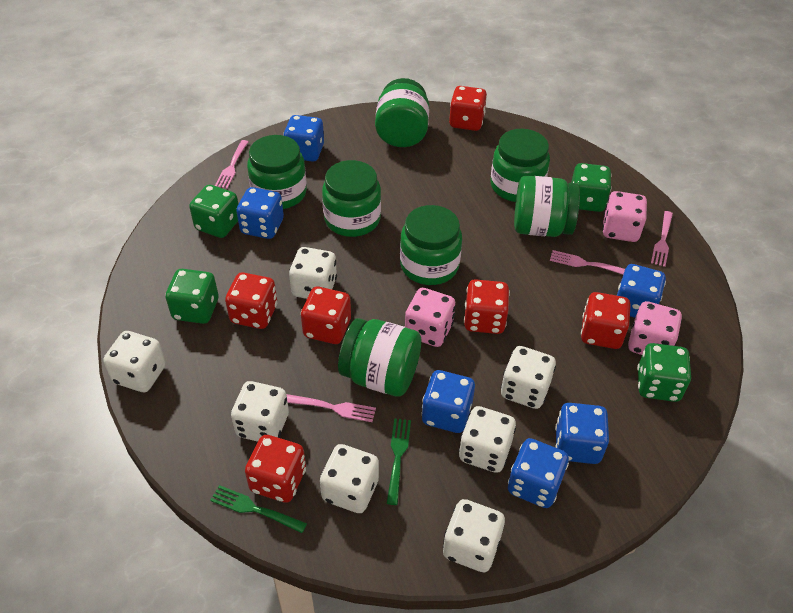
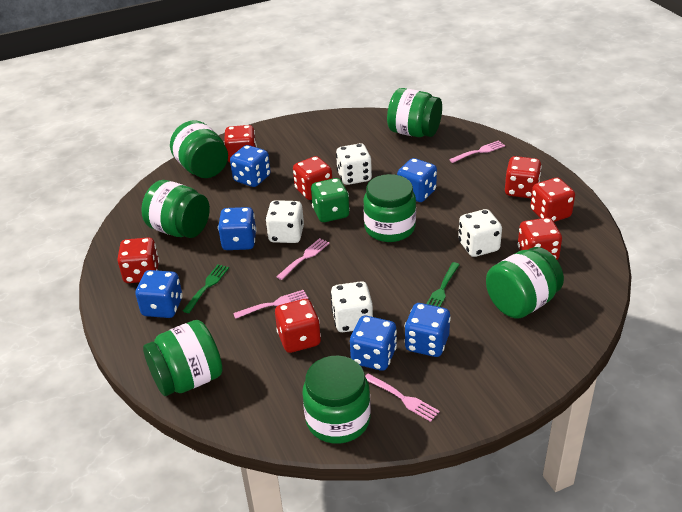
green dice: [166,269,218,324] [189,185,238,238] [571,163,612,212] [637,343,691,402] = 4 -> [311,178,350,222] = 1
pink dice: [405,288,456,347] [602,191,647,242] [628,301,682,355] = 3 -> none = 0
red dice: [225,272,277,329] [245,435,306,503] [301,286,351,344] [449,86,487,131] [464,279,510,334] [581,292,630,349] = 6 -> [117,237,159,283] [224,125,257,163] [275,299,321,353] [293,156,332,200] [505,156,542,198] [518,218,562,260] [530,178,575,222] = 7
white dice: [103,331,166,392] [231,381,289,442] [289,247,337,299] [320,444,379,513] [443,499,505,572] [459,406,516,473] [501,346,556,409] = 7 -> [265,200,304,243] [330,281,373,332] [336,143,372,185] [458,209,502,257] = 4

